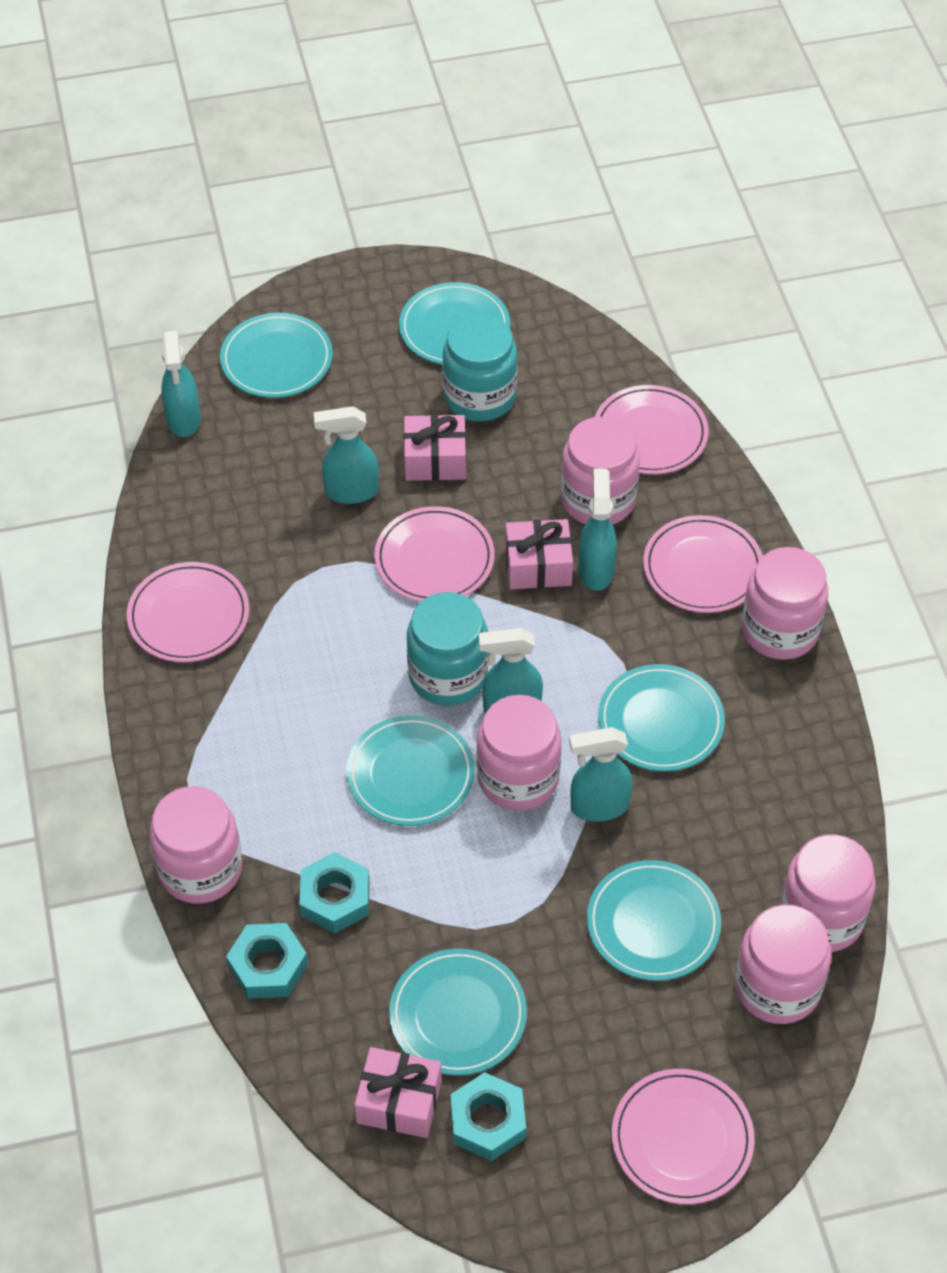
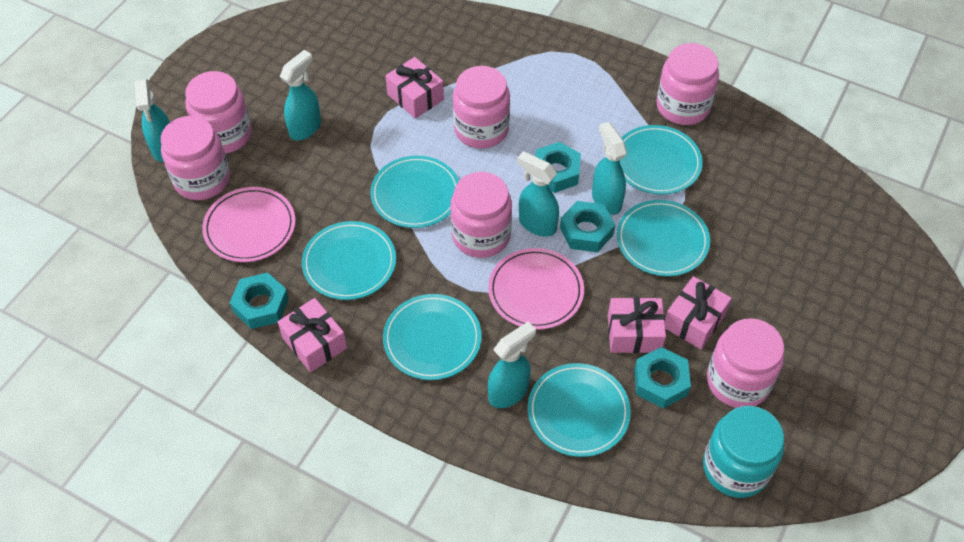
pink gift: [354,1047,442,1138] [404,415,466,481] [505,519,573,589] = 3 -> [278,298,347,372] [385,57,444,119] [608,297,666,353] [665,276,732,349] = 4
pink plate: [127,562,249,662] [374,506,495,602] [595,385,709,474] [612,1069,755,1204] [643,515,763,613] = 5 -> [202,187,295,262] [488,248,584,330] = 2
turquoise jar: [407,592,489,706] [442,314,518,422] = 2 -> [703,406,784,498] = 1
turquoise nut: [226,923,308,999] [300,852,369,933] [450,1072,526,1161] = 3 -> [229,273,289,329] [535,142,581,193] [560,201,615,252] [634,347,691,408] = 4

